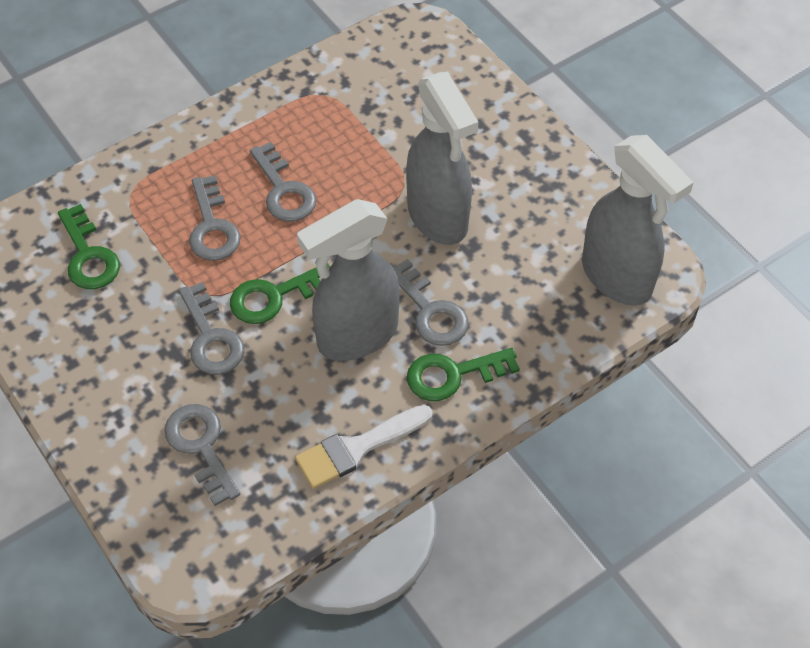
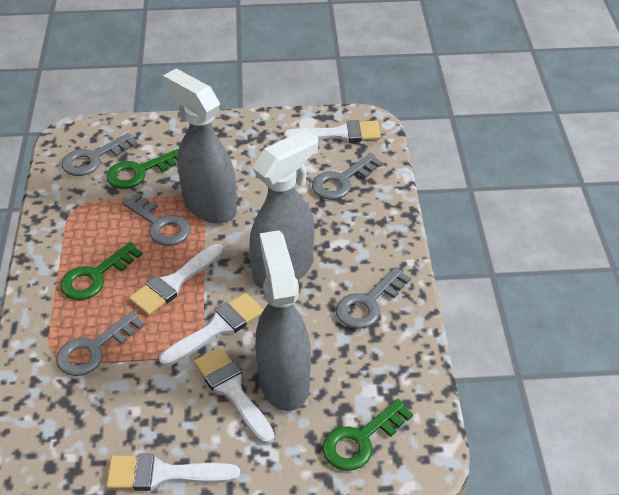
white brush: [295,405,433,489] = 1 -> [106,454,240,491] [129,244,223,316] [159,293,264,366] [194,347,274,444] [284,120,381,142] = 5

